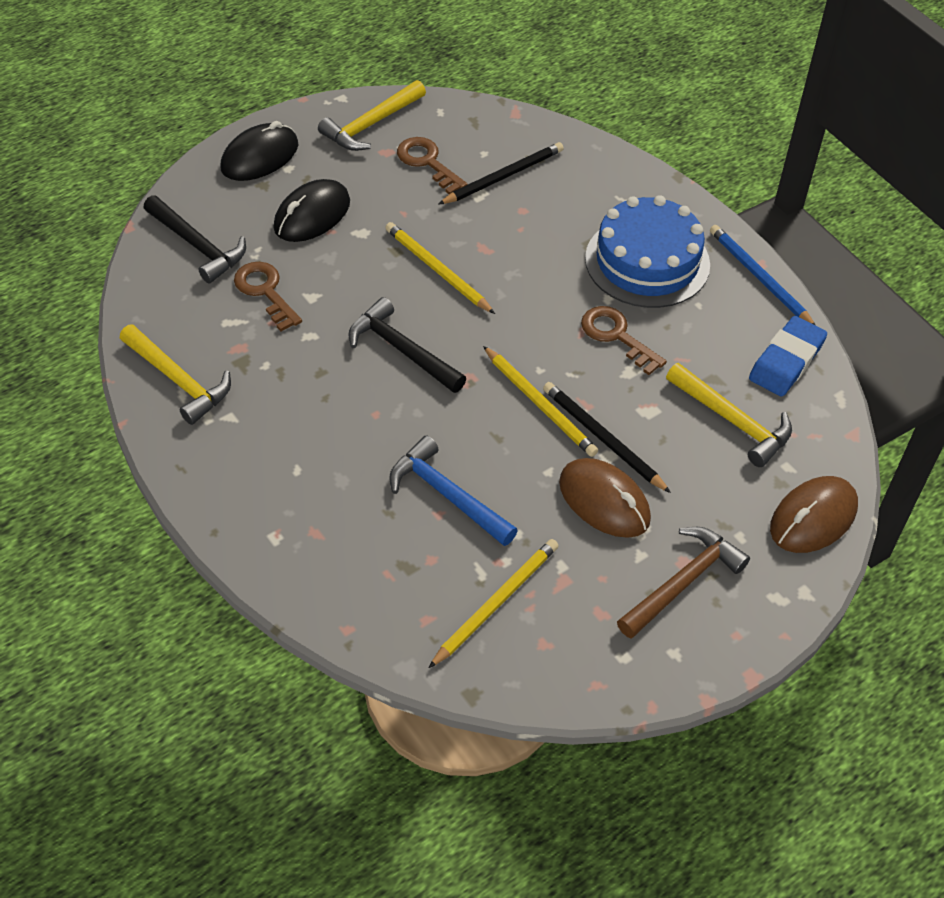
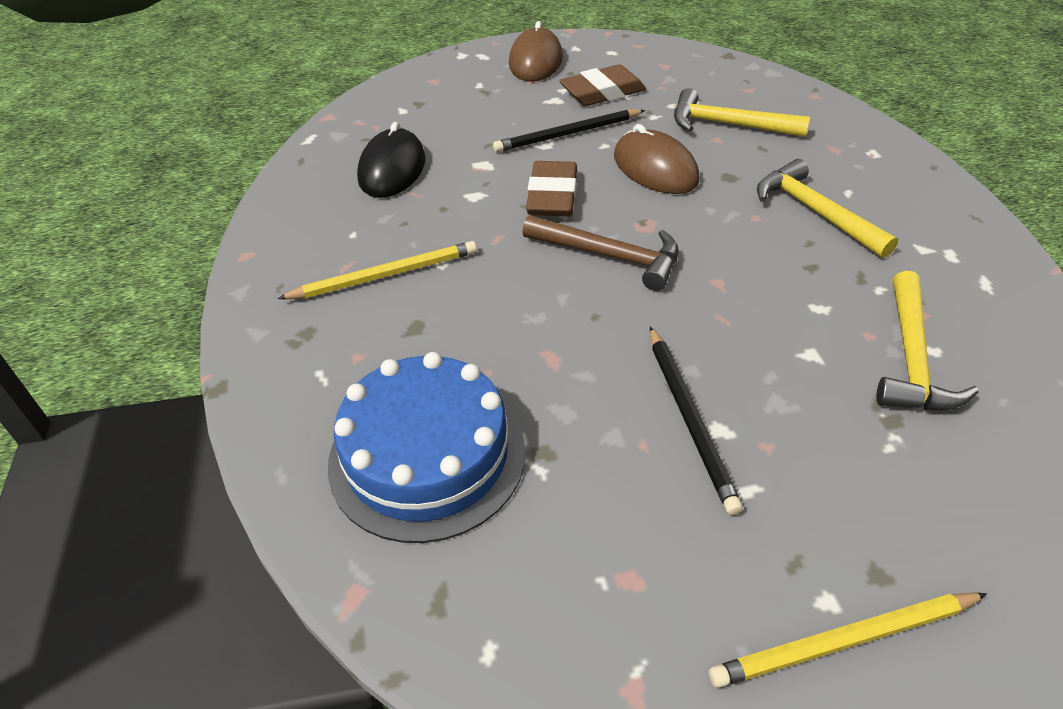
black hammer: [144,195,246,284] [349,297,466,393] = 2 -> none = 0
black mouse: [220,121,298,181] [273,179,350,242] = 2 -> [357,122,425,198] = 1
blue eraser: [749,316,827,397] = 1 -> none = 0
blue hammer: [389,436,518,546] = 1 -> none = 0
blue pencil: [710,225,816,326] = 1 -> none = 0
brown eraser: none = 0 -> [526,161,577,217] [559,64,646,106] = 2
brown key: [234,262,302,331] [397,137,468,194] [581,306,667,375] = 3 -> none = 0
yellow pencil: [385,222,495,314] [429,539,559,668] [483,346,598,457] = 3 -> [277,241,477,299] [709,593,987,688] = 2

